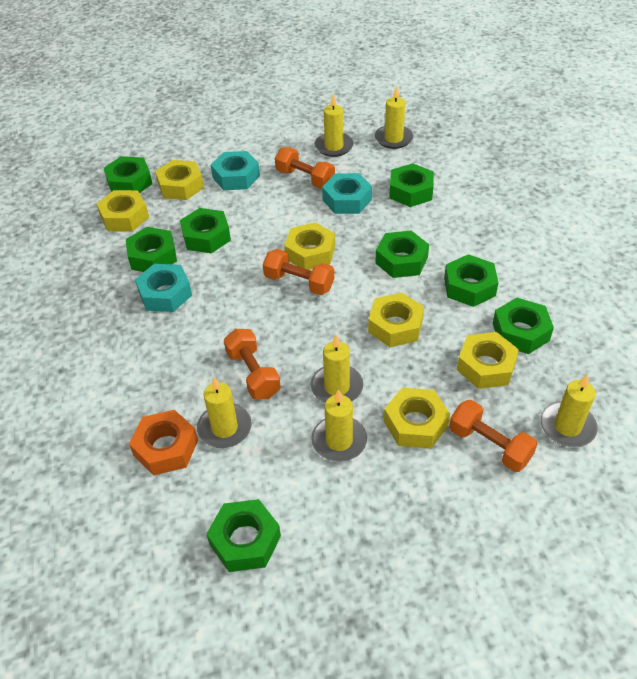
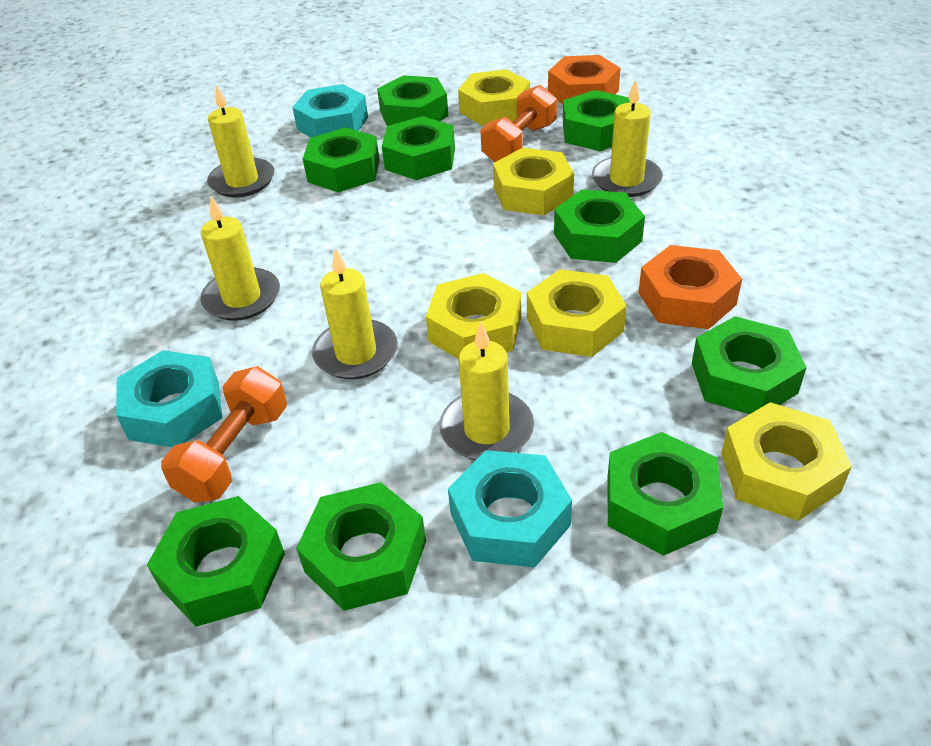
green nut: [104,156,152,193] [126,227,177,272] [180,208,231,253] [207,499,281,572] [375,231,429,278] [389,163,434,207] [444,254,499,307] [493,298,554,354] = 8 -> [147,496,285,627] [296,482,426,611] [303,127,380,193] [377,75,448,126] [382,116,455,180] [554,189,645,263] [563,90,630,151] [607,432,723,556] [692,316,807,414] = 9
orange dumbbell: [224,329,281,400] [263,249,334,295] [275,147,335,189] [449,400,537,472] = 4 -> [161,366,287,503] [480,85,557,162] = 2
orange nut: [129,410,198,476] = 1 -> [548,55,620,104] [638,245,742,329] = 2
yellow candle: [197,377,252,448] [311,335,363,403] [311,389,367,462] [315,94,354,157] [375,86,413,149] [541,374,598,447] = 6 -> [200,196,280,321] [207,85,274,197] [312,248,398,379] [439,322,534,460] [592,79,663,197] = 5
yellow nut: [96,190,149,232] [155,160,204,200] [284,222,335,270] [368,293,424,347] [384,388,450,449] [457,332,519,389] = 6 -> [426,273,521,359] [458,69,530,126] [493,148,574,216] [527,269,627,357] [721,402,852,521] = 5

